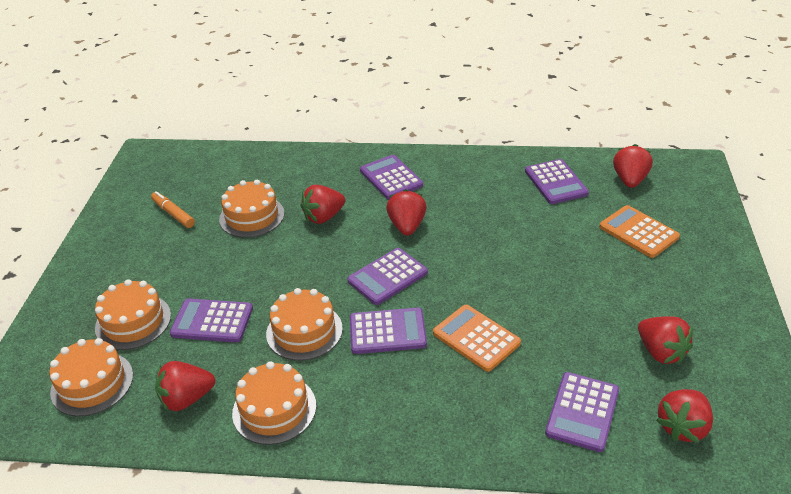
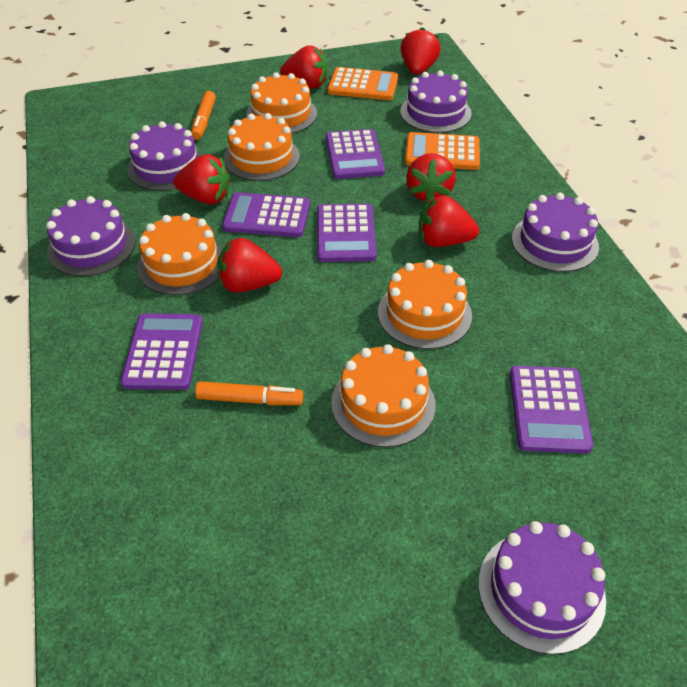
orange marker: [151,191,195,228] = 1 -> [191,91,216,140] [195,381,303,405] = 2
purple cake: none = 0 -> [46,196,136,276] [127,121,202,191] [400,71,472,133] [478,521,606,655] [512,192,599,272] = 5
purple calculator: [170,298,253,342] [347,248,428,305] [350,307,427,354] [360,155,423,200] [525,159,589,204] [545,372,619,452] = 6 -> [120,313,203,390] [222,192,310,237] [317,204,376,262] [326,129,385,179] [510,366,593,454] = 5

